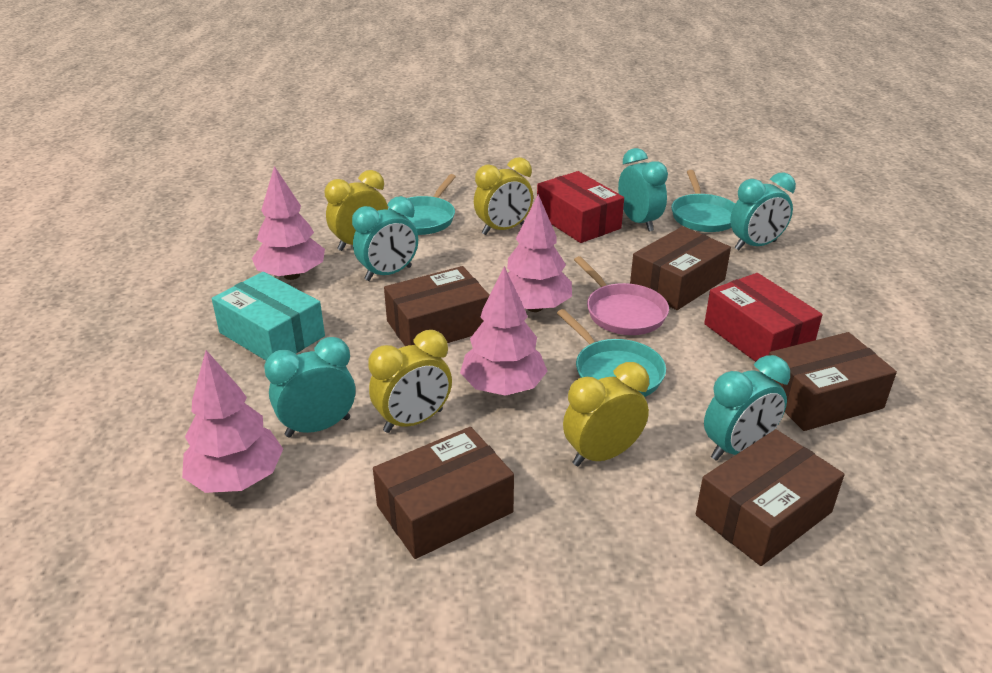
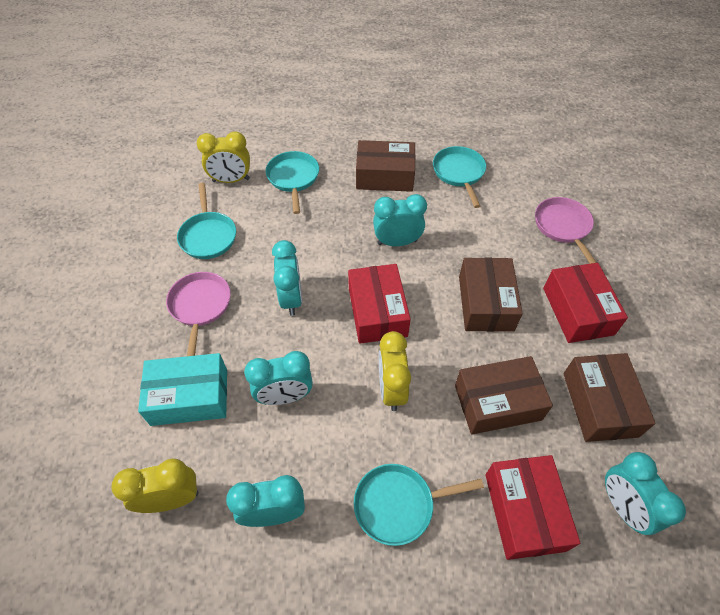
brown box: [373,427,514,559] [384,266,489,346] [630,226,731,310] [696,429,844,566] [769,332,897,431] = 5 -> [356,140,415,192] [455,356,553,435] [459,258,523,332] [563,353,655,442] = 4
pink pan: [574,256,669,335] = 1 -> [166,272,231,356] [535,197,597,264] = 2
pink tree: [182,350,283,493] [252,166,325,280] [460,266,548,396] [507,194,572,312] = 4 -> none = 0
red box: [537,171,624,243] [704,273,822,362] = 2 -> [348,264,411,344] [485,455,580,560] [543,263,628,343] = 3
turquoise pan: [388,174,456,235] [557,309,666,397] [671,170,735,232] = 3 -> [177,183,236,259] [266,151,319,214] [354,464,484,546] [433,146,486,208] = 4
yellow clock: [325,170,388,251] [368,330,452,433] [474,157,533,235] [563,362,649,466] = 4 -> [111,458,199,513] [197,131,250,183] [379,331,411,411] = 3

